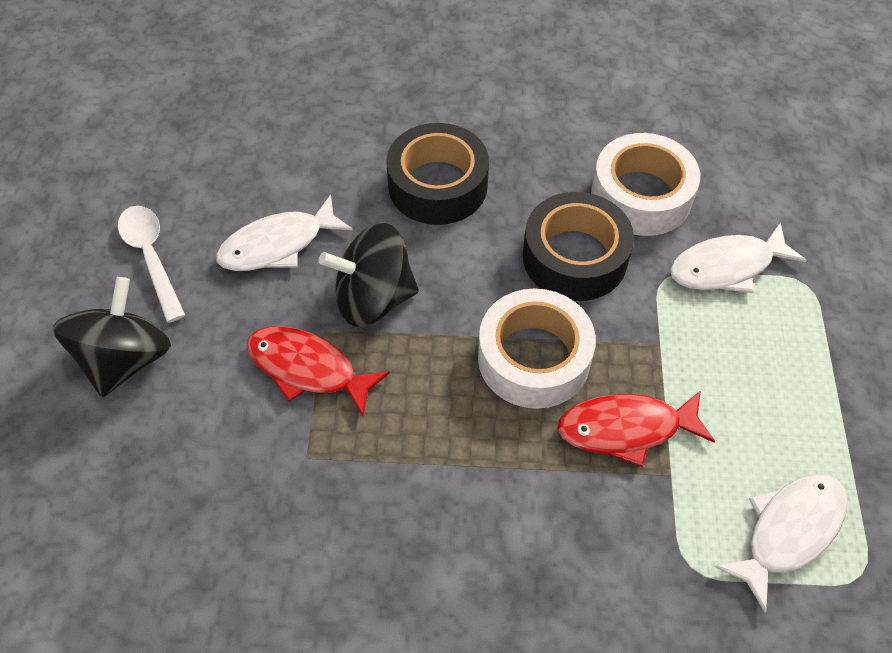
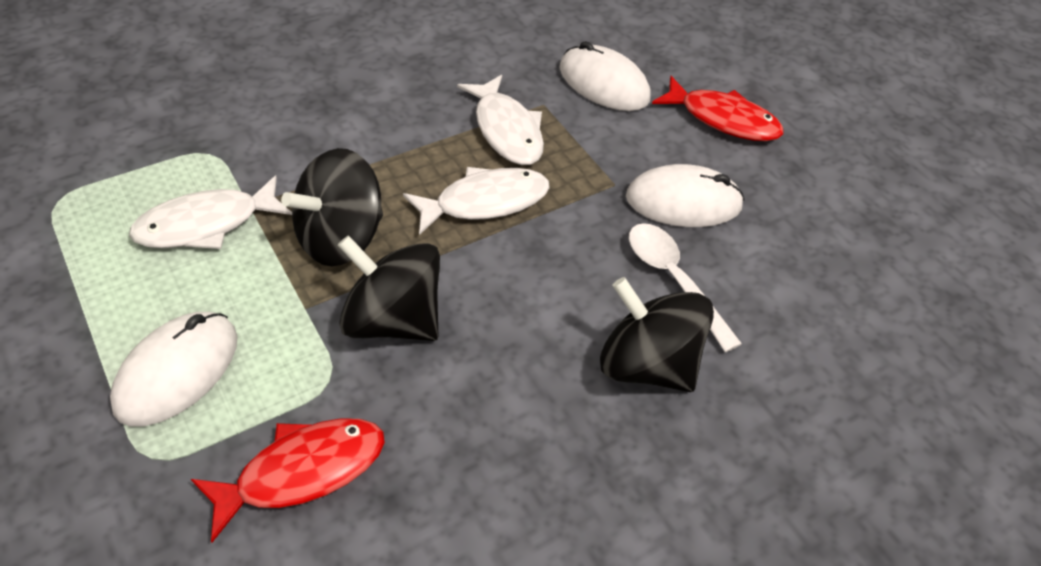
black spinning top: [53,277,171,397] [319,223,419,327] = 2 -> [281,148,383,266] [338,235,440,341] [600,277,714,392] = 3
black tape: [386,123,489,225] [523,192,634,301] = 2 -> none = 0
white mouse: none = 0 -> [110,312,238,427] [559,41,650,111] [626,164,744,227] = 3
white tape: [478,288,596,409] [591,133,700,236] = 2 -> none = 0

